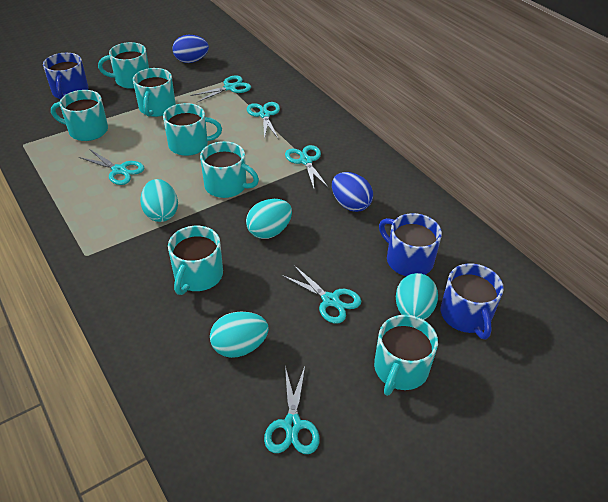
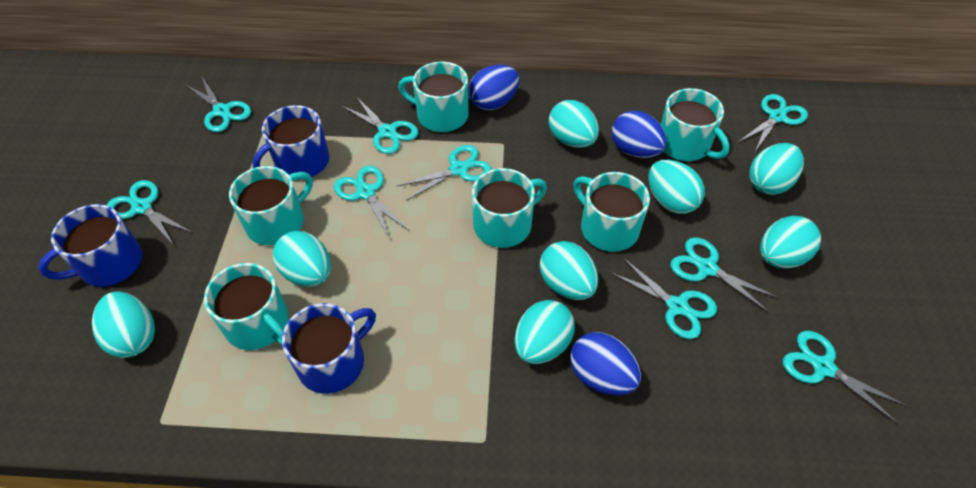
blue egg: [172,35,209,63] [332,172,373,212] = 2 -> [468,65,519,110] [570,332,641,395] [612,111,667,158] = 3
turquoise egg: [140,179,178,222] [210,312,269,358] [246,199,292,239] [396,273,438,320] = 4 -> [92,291,155,358] [273,231,331,287] [515,300,575,364] [540,241,598,300] [549,100,599,148] [648,160,705,214] [749,143,804,195] [760,216,821,268] = 8
turquoise mug: [51,90,108,141] [98,42,149,89] [133,68,176,117] [163,103,222,156] [168,226,223,295] [200,141,259,198] [374,315,438,396] = 7 -> [204,263,289,350] [229,166,313,245] [398,62,468,132] [472,168,547,248] [573,172,650,252] [661,88,730,161] = 6
turquoise scissors: [79,149,144,185] [190,75,251,103] [247,102,280,140] [264,366,320,454] [281,265,361,324] [285,145,329,188] = 6 -> [107,180,193,245] [185,77,251,132] [334,166,409,239] [342,96,419,154] [397,145,492,201] [610,258,717,339] [670,237,779,313] [738,94,808,152] [783,331,907,424] = 9

